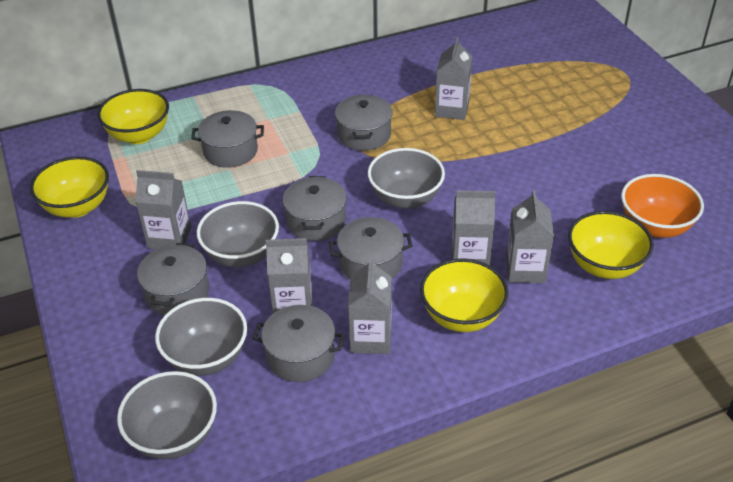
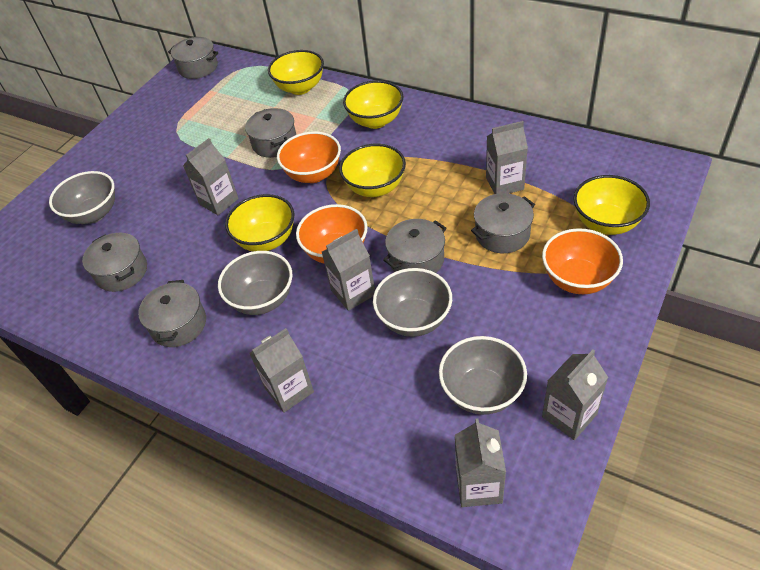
orange bowl: [621,174,704,238] = 1 -> [277,131,341,183] [296,204,368,264] [542,228,623,294] = 3
yellow bowl: [30,156,109,218] [97,89,169,144] [420,258,509,332] [568,211,654,279] = 4 -> [225,194,294,251] [268,50,324,95] [339,144,406,197] [343,80,403,129] [573,175,650,235] = 5

